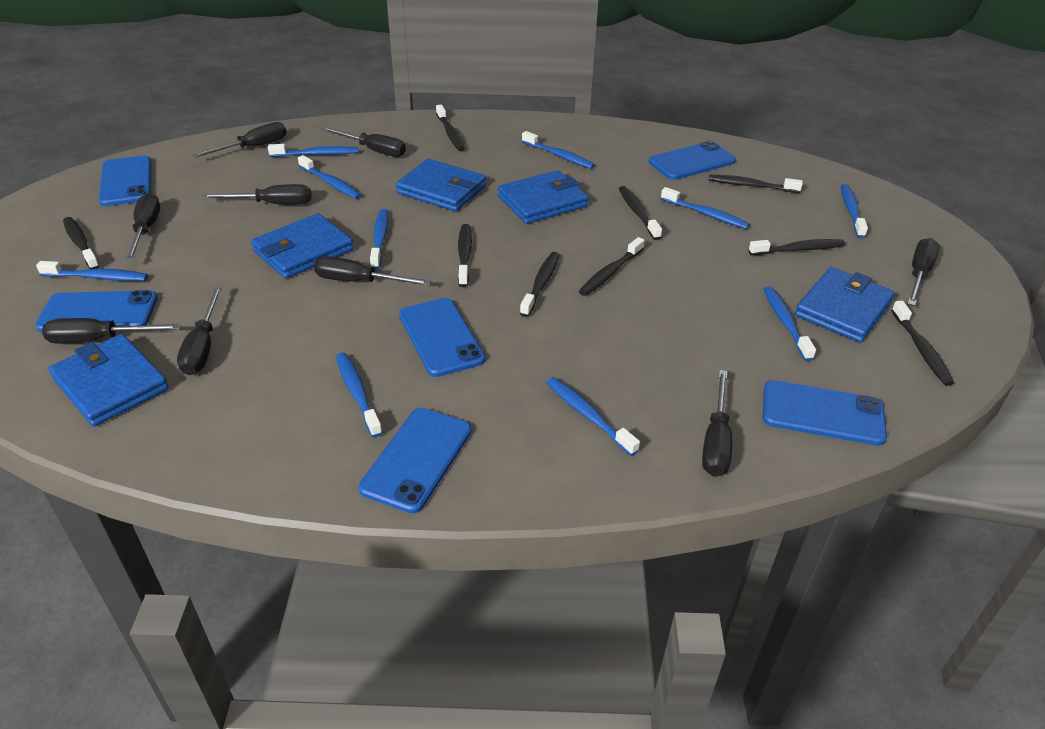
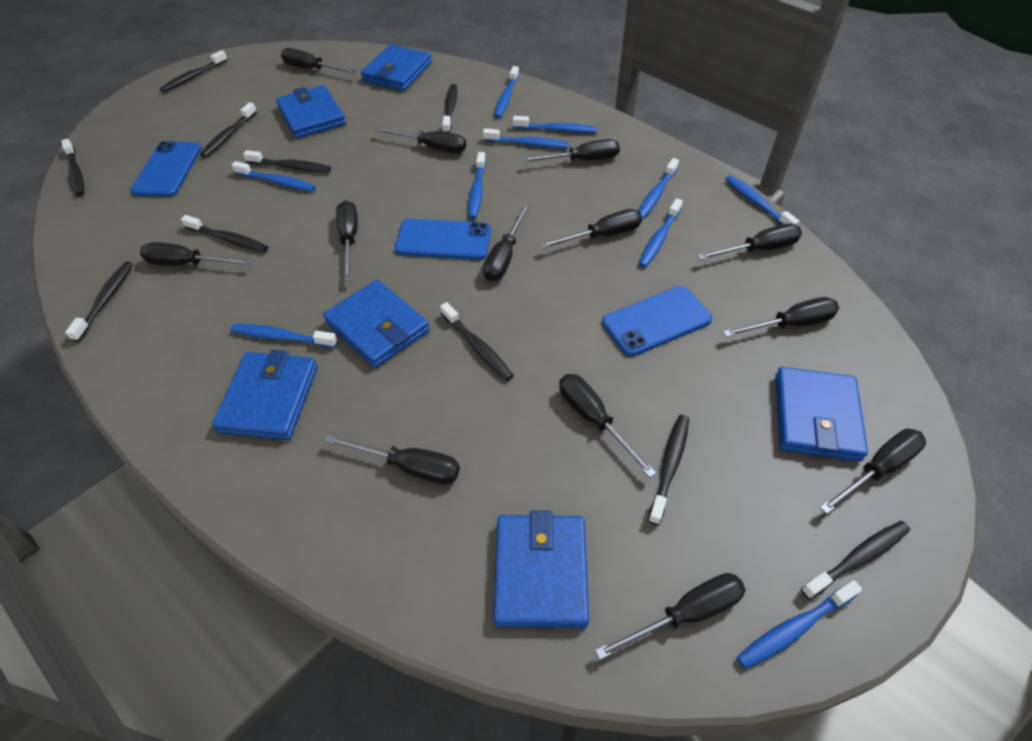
black screwdriver: [42,318,181,343] [125,193,160,261] [177,287,222,375] [192,122,287,158] [202,184,311,204] [314,256,431,286] [321,127,406,157] [702,370,732,477] [907,238,940,306] = 9 -> [140,242,252,266] [281,48,357,74] [324,434,460,484] [336,200,358,281] [375,127,466,153] [483,204,530,281] [522,139,620,163] [539,209,642,249] [559,374,656,478] [595,573,746,660] [697,224,802,260] [723,297,839,337] [820,428,926,514] = 13
black toothbrush: [63,217,100,269] [436,105,465,151] [458,224,472,287] [520,252,559,317] [579,237,645,296] [619,186,662,240] [709,175,803,193] [749,239,845,255] [891,301,954,386] = 9 -> [61,139,84,196] [65,261,133,342] [159,50,228,92] [181,215,268,252] [200,102,257,158] [243,150,331,173] [440,302,514,381] [442,84,457,133] [648,415,689,525] [801,521,910,599] = 10
blue phone: [35,290,158,332] [99,155,151,206] [359,408,471,513] [399,298,485,377] [649,141,736,180] [763,380,887,445] = 6 -> [130,141,201,197] [395,219,491,260] [602,286,712,356] = 3
blue wallet: [48,334,169,427] [251,213,354,279] [396,159,486,212] [498,170,589,224] [795,267,895,343] = 5 -> [212,350,317,440] [276,85,346,139] [323,280,429,368] [361,44,432,91] [494,511,589,628] [775,367,868,462] = 6

